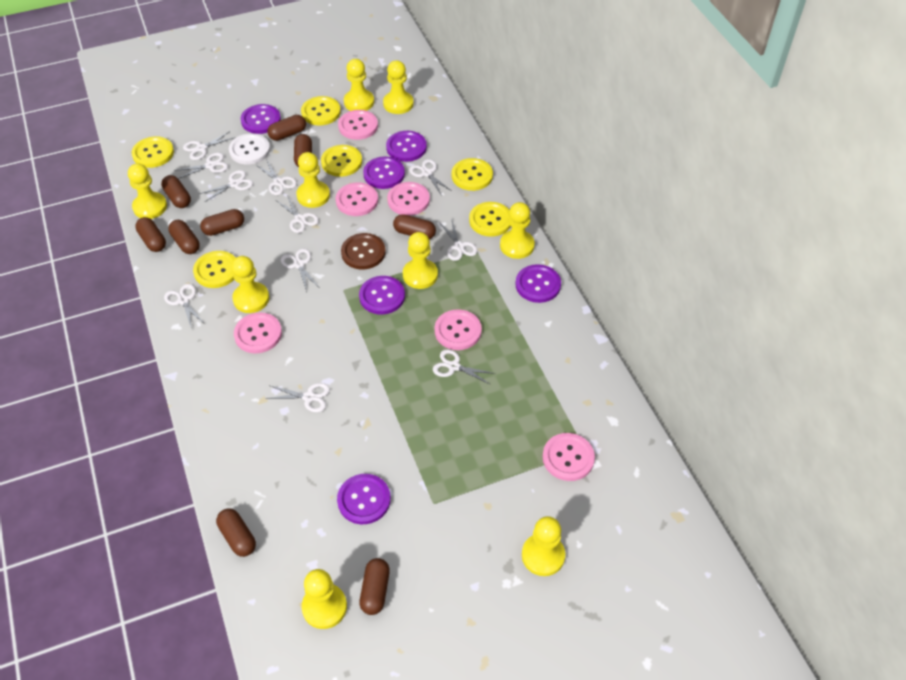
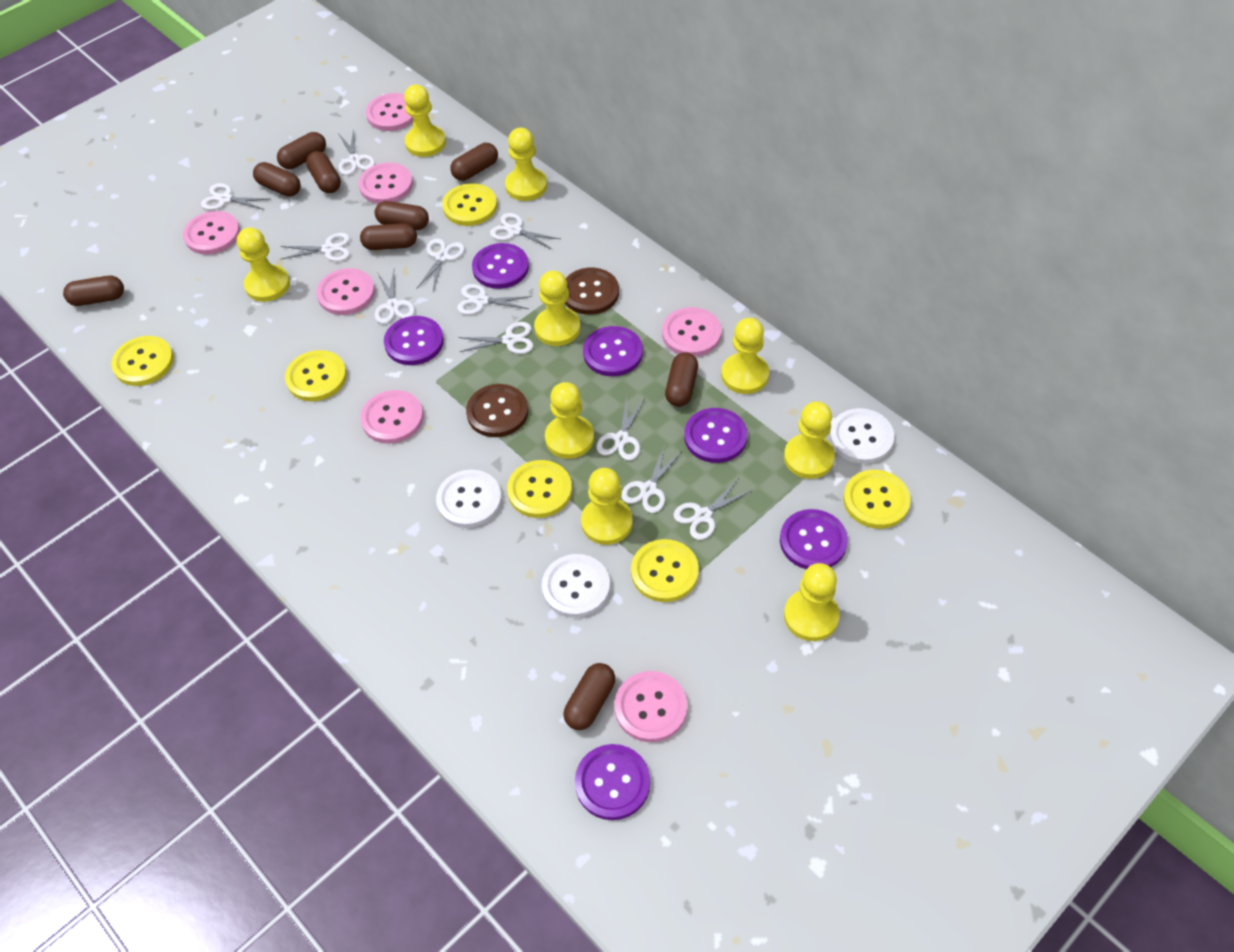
brown button: [341,233,385,269] = 1 -> [466,384,528,437] [565,268,619,315] = 2
pink button: [234,313,282,354] [336,182,378,216] [338,110,378,140] [387,182,430,216] [435,309,482,350] [543,433,595,481] = 6 -> [183,211,240,255] [316,268,375,315] [359,162,413,204] [360,390,423,444] [366,93,413,131] [615,671,687,742] [662,307,722,357] = 7
white button: [229,133,270,165] = 1 -> [436,470,502,528] [542,554,610,618] [830,408,894,464] = 3

